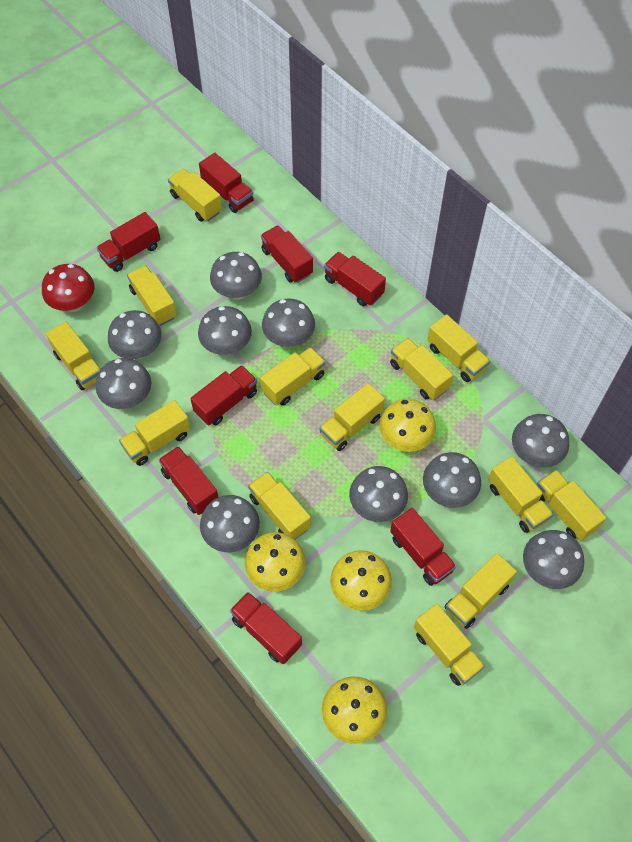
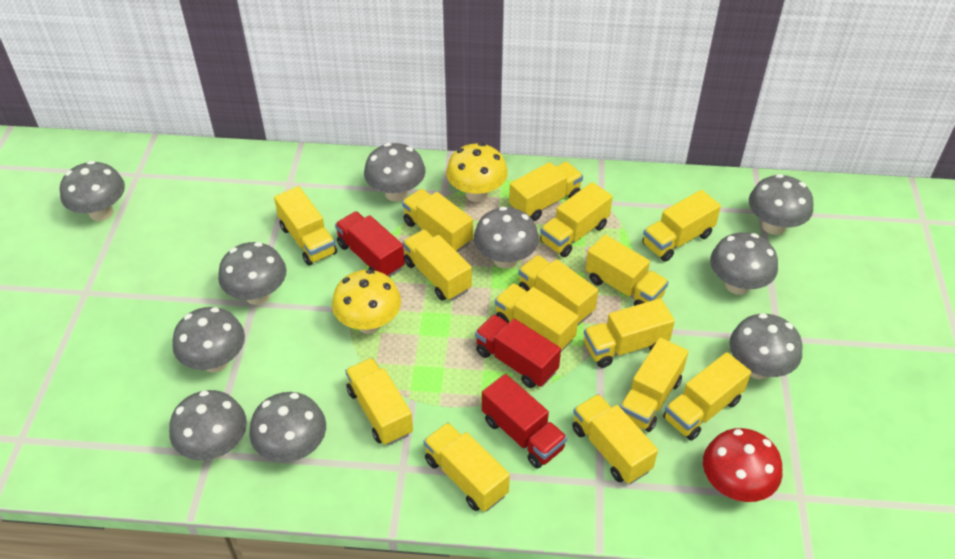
red truck: [96,212,160,272] [159,446,218,515] [190,365,257,425] [199,153,254,213] [230,592,302,664] [261,225,313,283] [324,252,386,306] [390,508,456,586] = 8 -> [335,211,405,277] [475,314,561,388] [482,374,567,468] = 3
yellow mushroom: [245,532,306,592] [322,677,387,744] [330,550,392,611] [379,399,436,452] = 4 -> [332,269,401,334] [446,143,508,202] = 2
yellow truck: [46,321,101,390] [119,400,191,466] [127,265,177,326] [168,169,222,222] [248,472,311,540] [260,347,325,406] [319,383,385,451] [390,338,453,400] [414,604,485,686] [427,314,490,382] [444,553,517,629] [488,456,554,533] [537,470,606,541] = 13 -> [274,186,337,266] [345,358,413,445] [402,189,473,252] [403,229,472,301] [424,422,510,512] [495,283,579,352] [509,162,583,221] [518,255,598,325] [540,182,613,257] [572,394,658,484] [584,298,675,368] [586,235,669,306] [619,337,689,432] [642,190,721,262] [663,352,751,440] = 15

